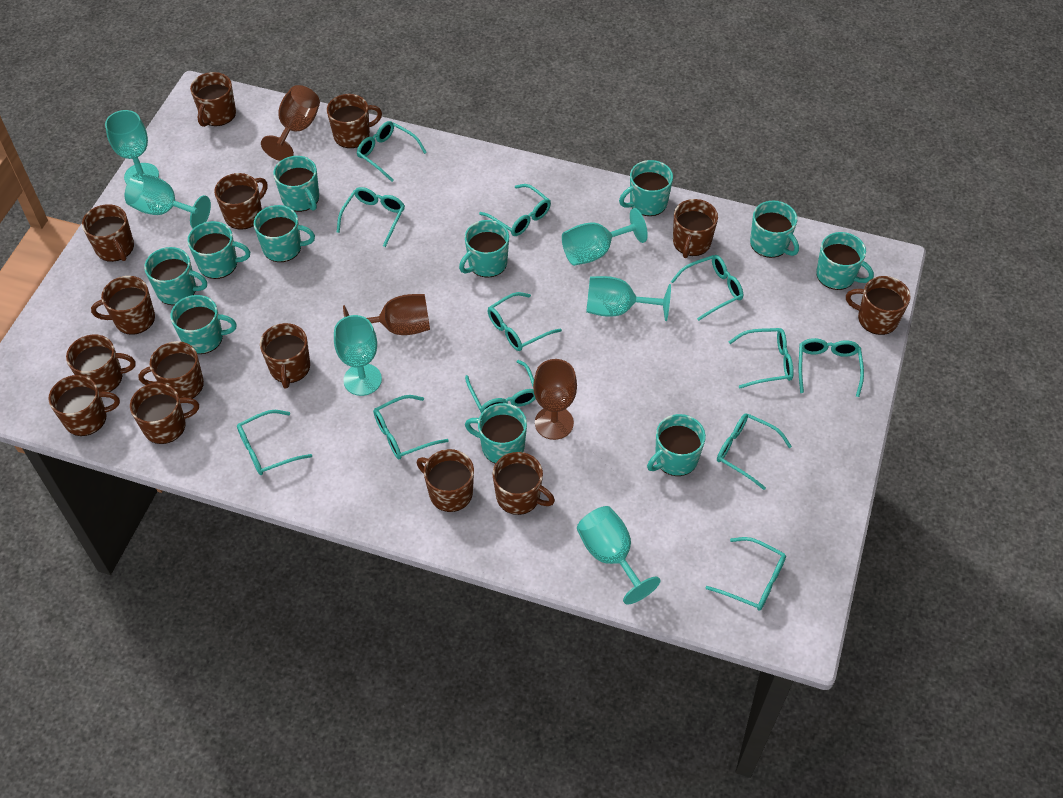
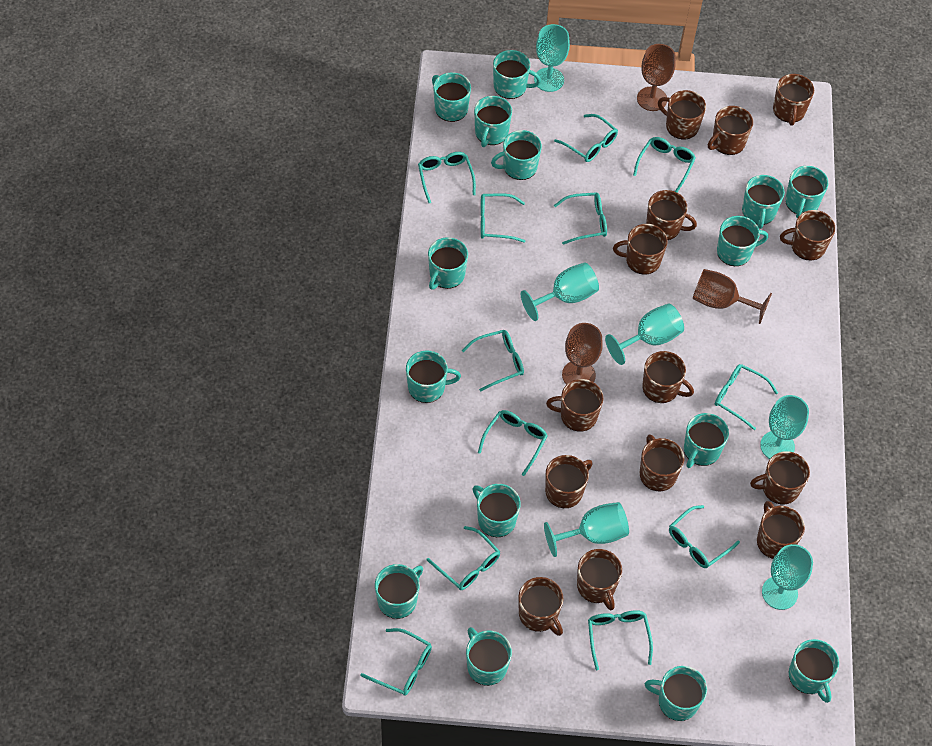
turquoise mug: [144,247,207,305] [171,295,237,354] [187,221,250,279] [254,205,315,262] [273,156,319,212] [459,220,509,278] [465,403,527,464] [619,160,673,216] [647,414,706,476] [750,201,799,258] [816,232,874,290] = 11 -> [375,564,423,619] [406,350,461,403] [428,237,468,290] [432,72,471,122] [466,627,512,686] [473,484,521,537] [474,96,512,147] [491,130,542,180] [493,50,541,99] [645,666,707,721] [684,413,729,468] [717,216,768,266] [742,175,785,229] [785,166,829,218] [789,639,839,703] = 15

